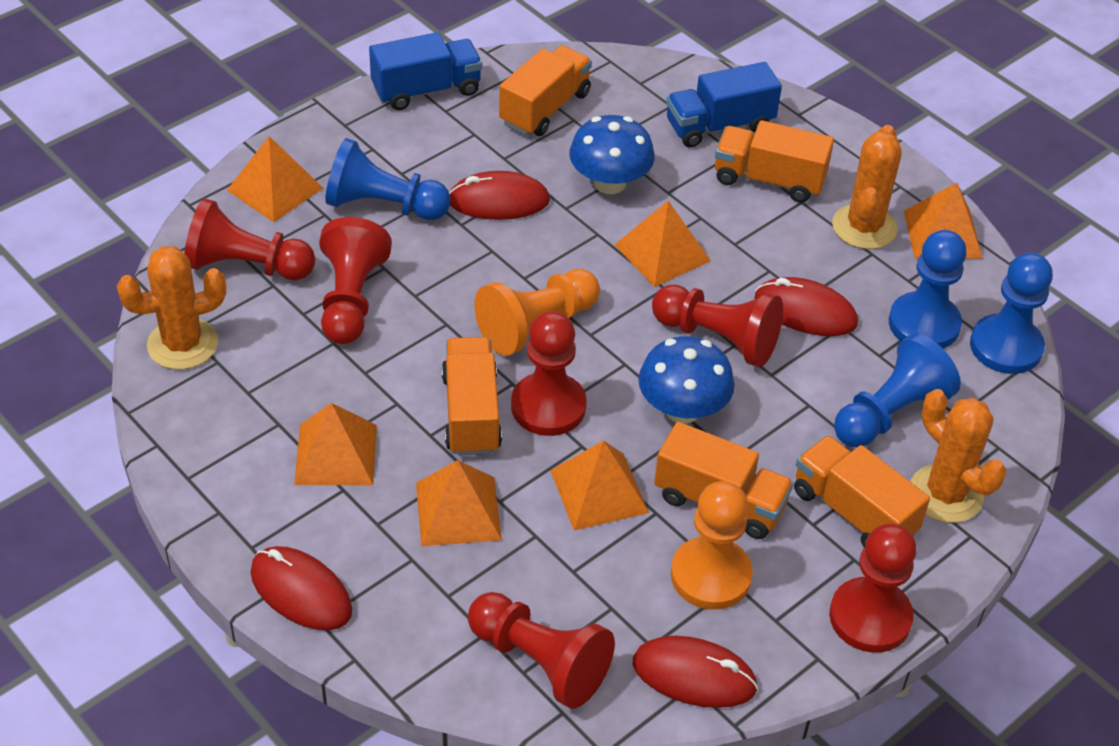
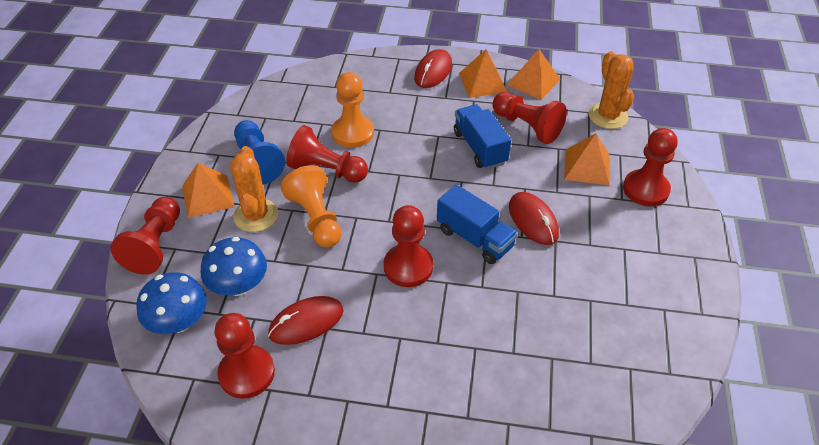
blue pawn: [325,138,451,220] [834,333,961,447] [889,230,967,349] [970,253,1053,374] = 4 -> [234,120,285,184] = 1
orange cactus: [117,246,226,370] [832,125,902,249] [911,389,1007,523] = 3 -> [230,146,278,232] [589,51,634,129] = 2
orange pyramid: [227,136,323,222] [294,403,377,485] [416,460,502,546] [550,440,649,531] [615,201,711,287] [904,183,983,259] = 6 -> [182,163,235,218] [459,49,507,98] [507,49,560,100] [564,133,610,185] = 4
orange truck: [441,337,502,456] [499,45,592,136] [654,422,794,539] [715,120,834,203] [794,435,930,547] = 5 -> none = 0
red mouse: [250,546,352,631] [449,171,550,220] [633,636,758,708] [754,277,858,336] = 4 -> [268,296,344,345] [414,49,452,88] [509,192,559,245] = 3

